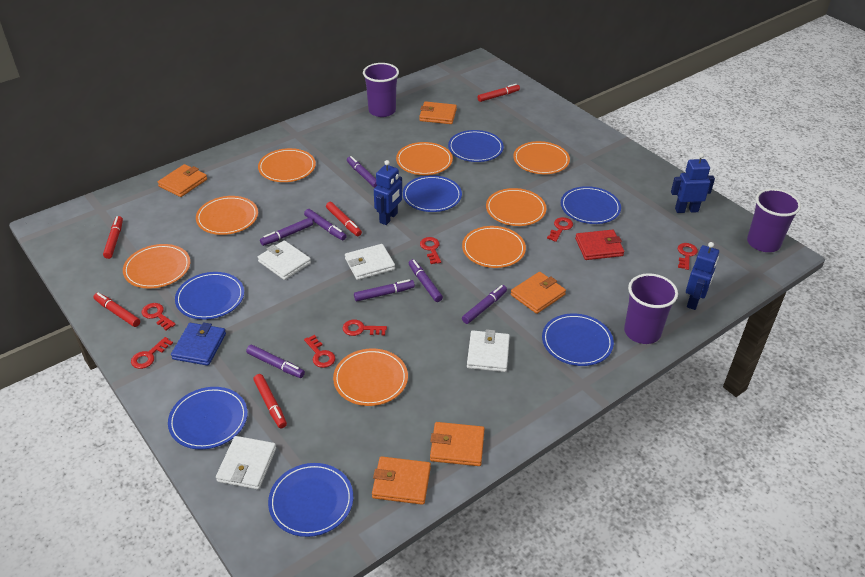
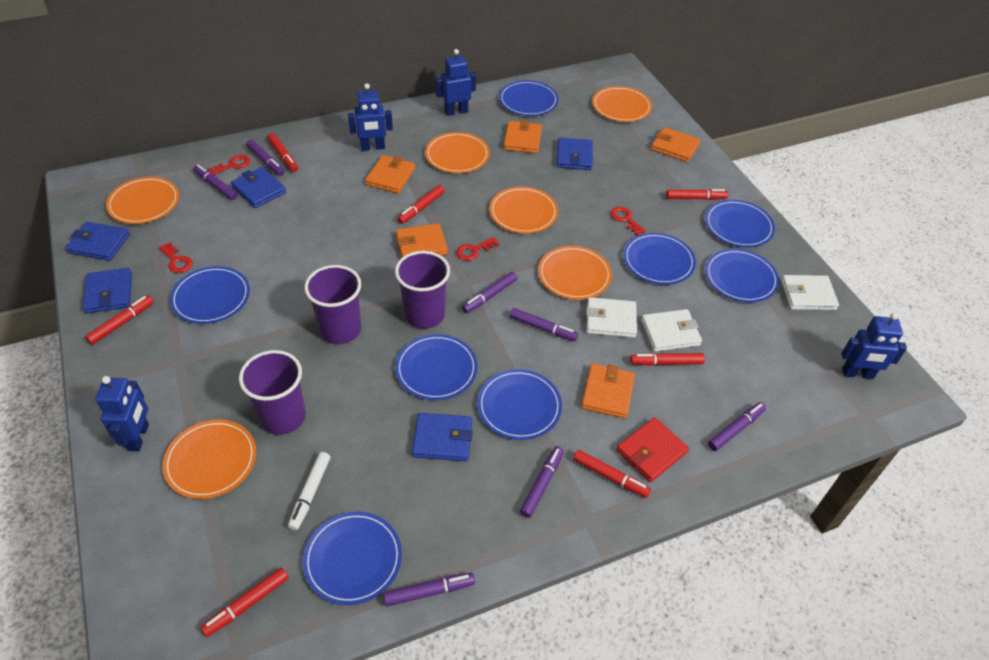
blue plate: [168,387,248,449] [175,272,244,320] [268,463,353,537] [403,175,462,212] [448,130,504,162] [542,313,614,366] [561,186,621,224] = 7 -> [170,266,250,324] [303,512,402,605] [395,334,478,400] [477,369,562,440] [499,80,559,116] [623,233,696,285] [705,200,775,247] [705,249,779,302] = 8
blue robot: [374,160,402,225] [671,153,715,213] [686,242,719,310] = 3 -> [95,376,149,451] [348,83,393,151] [436,49,476,116] [841,313,907,379] = 4
blue wallet: [171,322,226,366] = 1 -> [66,222,130,261] [83,268,132,314] [231,167,286,208] [412,413,473,461] [557,138,593,170] = 5
orange plate: [123,244,190,289] [196,196,258,235] [258,148,316,182] [333,349,408,406] [396,142,453,175] [462,226,526,268] [486,188,546,226] [513,141,570,174] = 8 -> [106,177,179,224] [162,420,256,499] [425,132,490,173] [489,187,558,234] [538,246,612,300] [592,86,652,122] = 6
red key: [131,337,173,369] [142,303,176,330] [304,335,335,368] [343,320,387,336] [420,237,441,264] [547,217,573,242] [678,243,698,270] = 7 -> [159,242,193,273] [208,155,250,175] [456,237,499,261] [611,207,646,236] = 4
red marker: [93,292,140,327] [103,216,123,259] [253,374,287,428] [326,202,362,236] [477,84,520,102] = 5 -> [85,296,154,345] [200,568,289,637] [267,133,298,172] [397,185,445,224] [573,450,651,498] [630,353,705,366] [666,189,728,200] = 7
white marker: none = 0 -> [288,452,330,530] = 1
white wallet: [216,436,276,490] [258,240,311,280] [345,244,395,280] [467,329,510,372] = 4 -> [586,297,637,338] [641,309,702,352] [781,275,839,310] = 3

